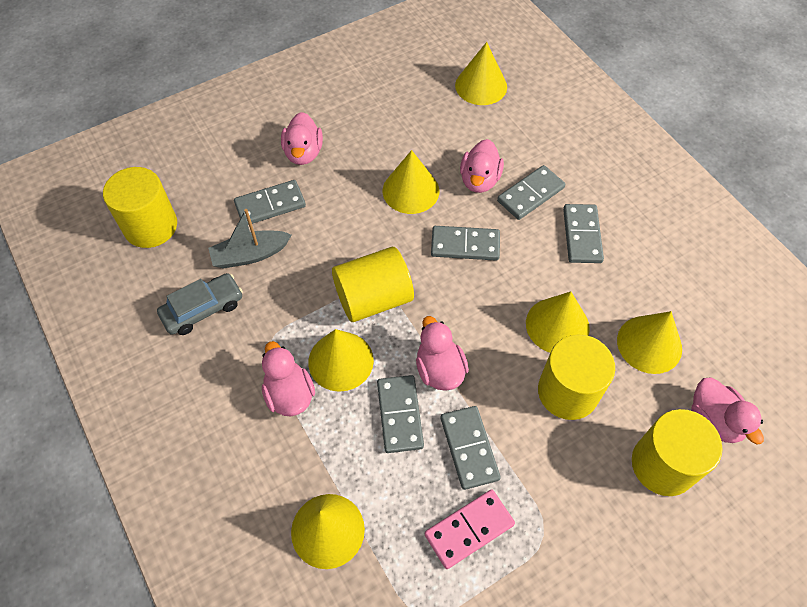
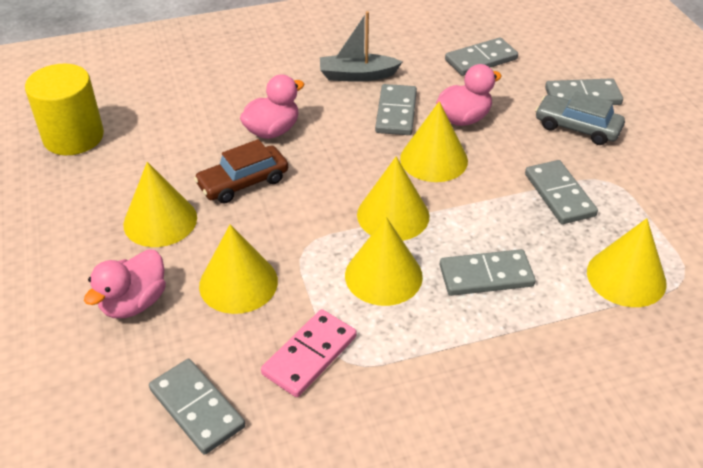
brown car: none = 0 -> [194,139,288,204] = 1
pink duck: [262,341,315,416] [281,112,323,165] [416,316,469,391] [460,139,504,193] [691,378,764,444] = 5 -> [84,249,166,318] [240,75,304,139] [436,64,502,126] = 3
yellow cylinder: [103,167,177,248] [332,247,414,322] [538,335,615,420] [632,409,723,496] = 4 -> [25,64,104,155] = 1

